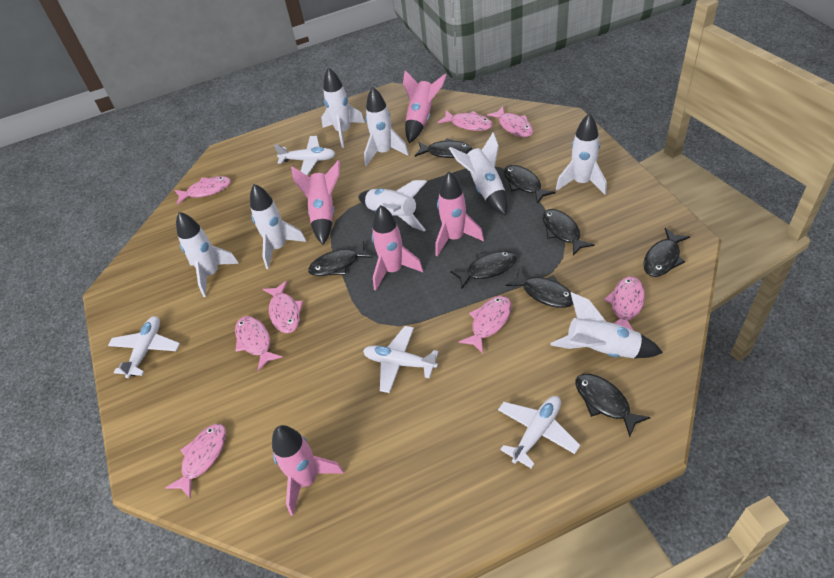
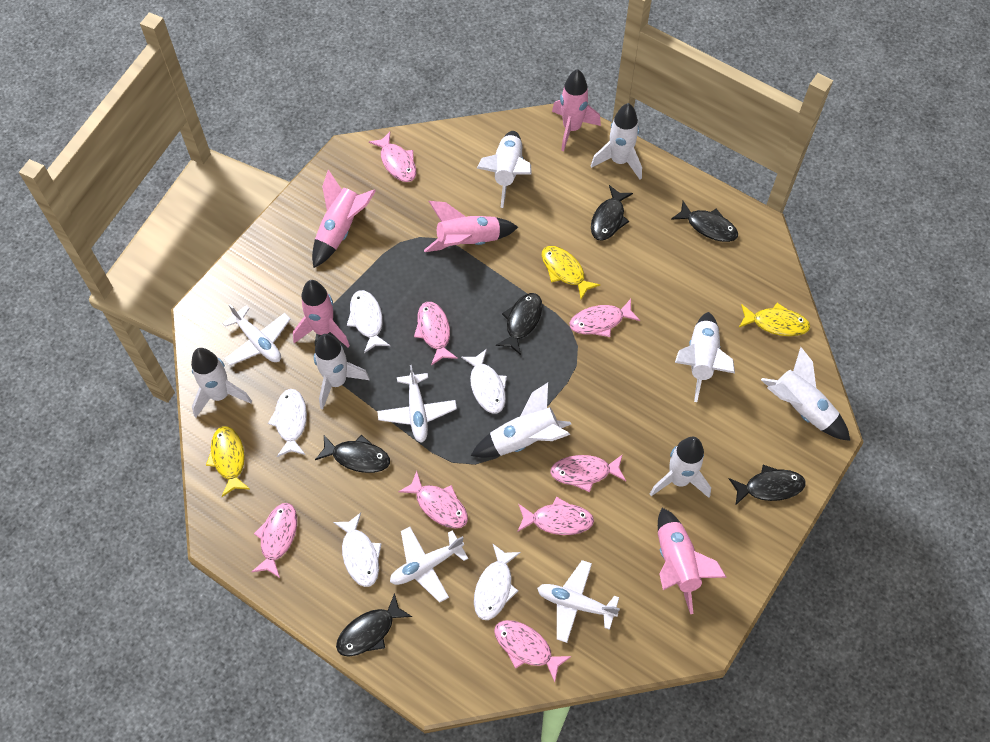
black fish: [308,241,373,276] [415,138,472,158] [450,251,517,289] [504,165,556,204] [506,268,573,308] [542,209,595,256] [575,374,651,437] [643,228,690,277] = 8 -> [315,435,390,473] [336,593,412,657] [496,293,543,355] [591,185,633,241] [671,201,738,242] [729,465,806,506] = 6
white fish: none = 0 -> [268,389,307,457] [333,513,382,587] [347,290,390,353] [461,349,507,414] [474,544,521,620] = 5
yellow fish: none = 0 -> [206,426,250,497] [542,246,600,299] [739,303,810,336] = 3

